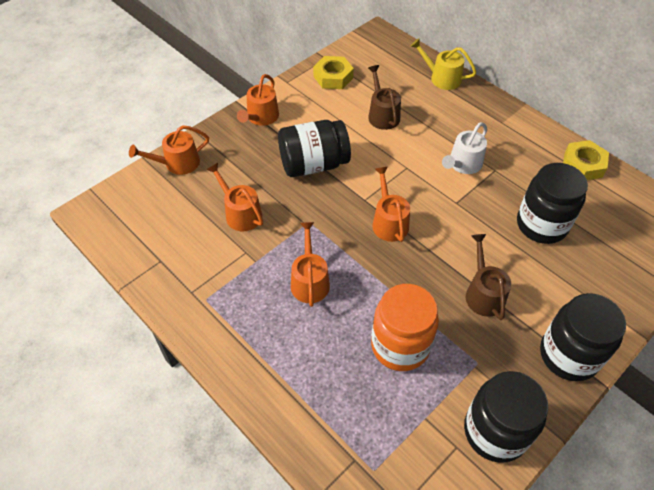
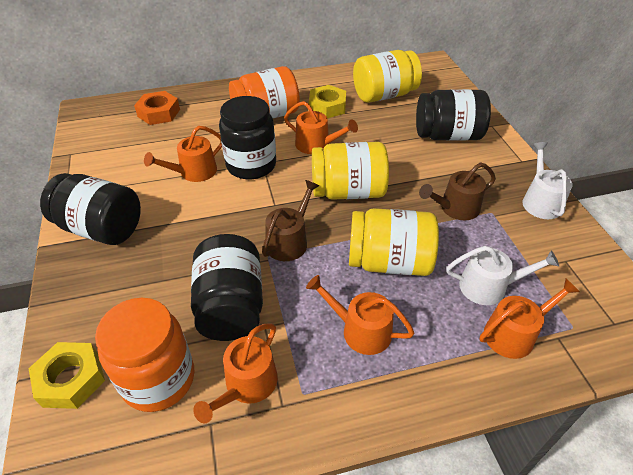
orange jar: [371,284,439,371] = 1 -> [95,298,194,412] [229,66,300,119] = 2
orange nut: none = 0 -> [134,91,180,125] = 1
white watering can: [442,122,487,174] = 1 -> [446,246,559,305] [522,142,572,219] = 2
yellow jar: none = 0 -> [312,142,389,200] [349,208,439,276] [353,50,422,103] = 3
yellow watering can: [410,38,477,90] = 1 -> none = 0

